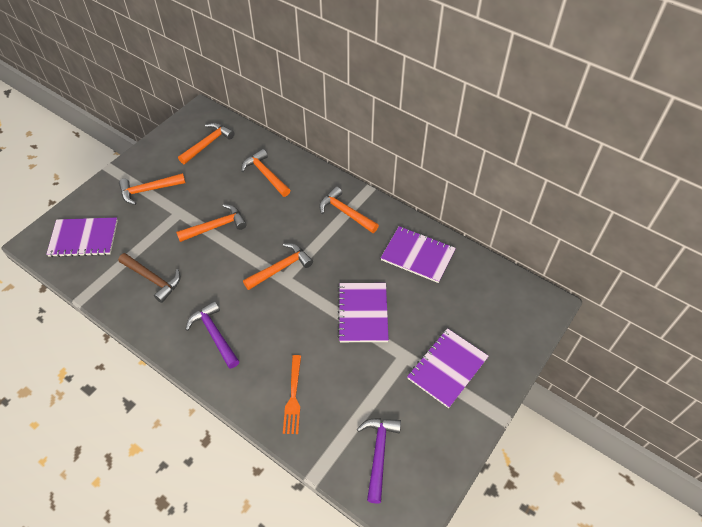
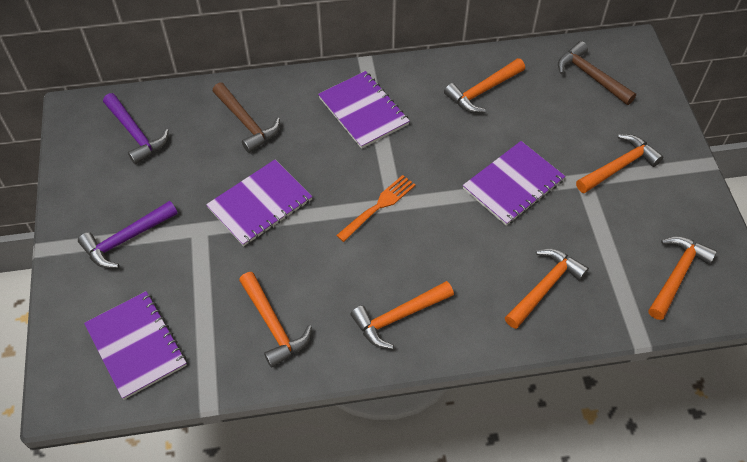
brown hammer: [118,253,180,303] = 1 -> [213,83,280,153] [558,41,636,105] = 2

